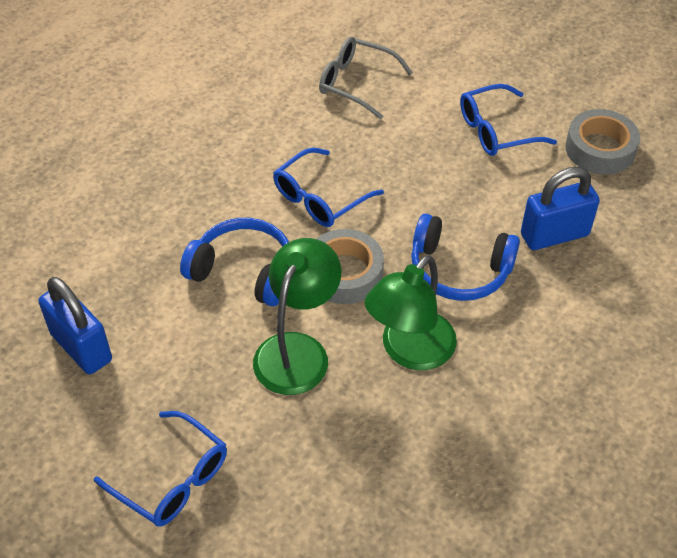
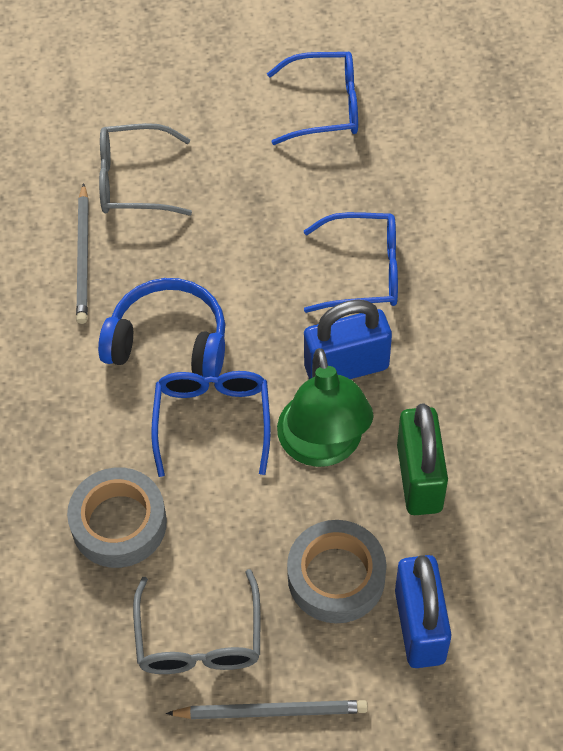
blue headphones: [180,218,289,306] [411,214,520,301] = 2 -> [98,278,225,378] = 1
green lamp: [253,238,341,395] [365,255,457,370] = 2 -> [277,348,374,467] = 1
green padlock: none = 0 -> [397,403,448,515] = 1
grey glasses: [319,37,413,119] = 1 -> [99,123,192,215] [133,569,260,674] = 2
grey pencil: none = 0 -> [76,183,89,324] [166,700,368,719] = 2

